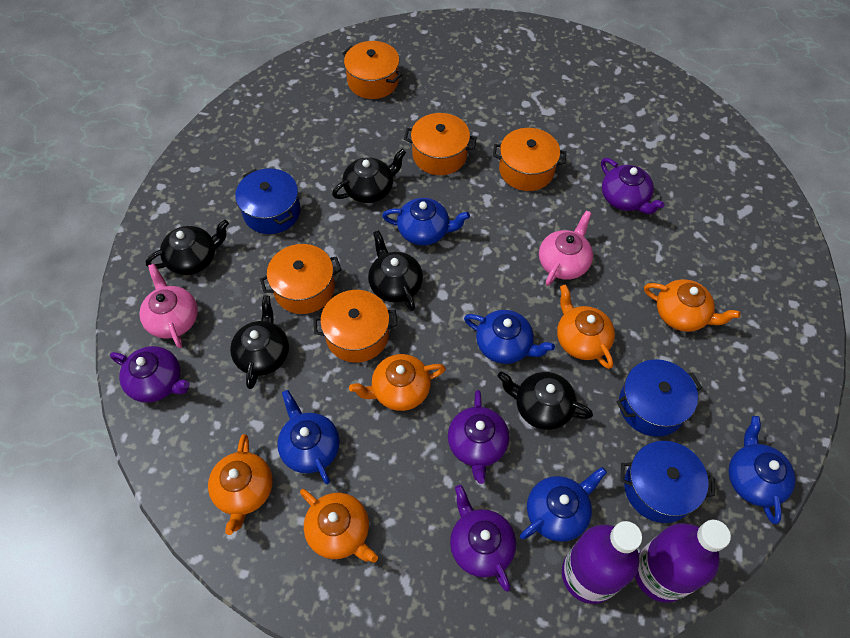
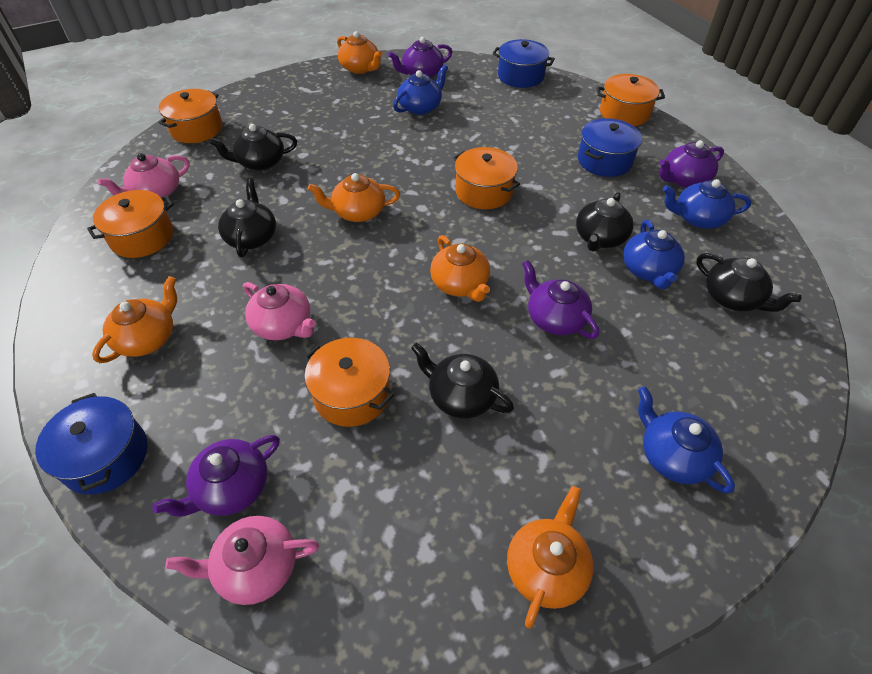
blue teapot: [277,390,340,484] [382,198,470,245] [464,310,555,364] [520,467,607,542] [729,416,796,524] = 5 -> [393,64,448,115] [623,220,685,289] [638,386,735,493] [663,179,751,229] = 4
pink teapot: [139,264,198,348] [539,211,593,286] = 2 -> [98,153,190,197] [165,516,319,605] [243,282,316,340] = 3
purple bottle: [562,521,642,604] [635,520,731,603] = 2 -> none = 0

